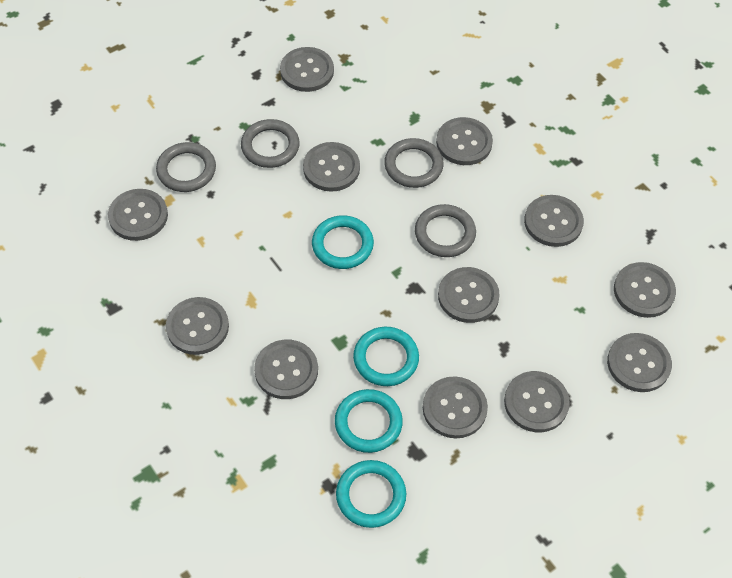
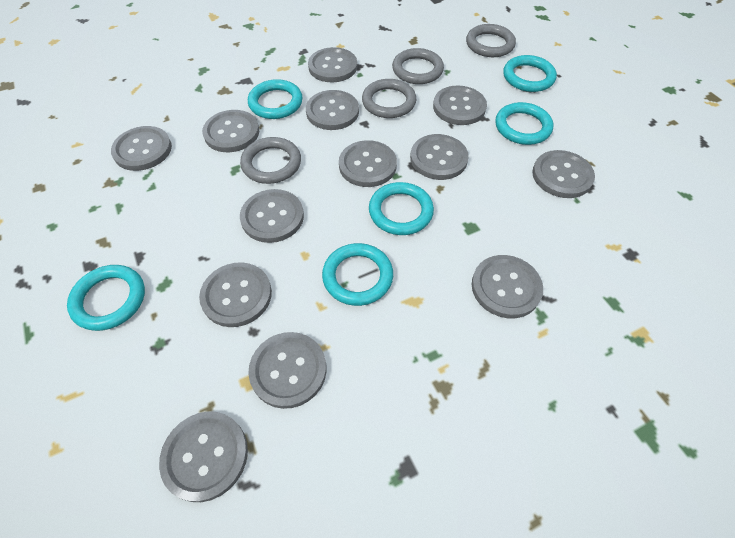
grey button: [108,189,168,241] [166,297,229,355] [254,339,318,399] [280,47,334,92] [303,142,360,192] [423,376,488,439] [436,117,493,165] [438,267,500,323] [504,371,570,432] [524,195,584,247] [607,333,672,392] [614,262,676,318] = 12 -> [111,126,172,171] [159,411,248,502] [199,262,272,327] [202,110,259,152] [240,189,304,243] [248,332,327,409] [306,90,359,130] [308,47,357,82] [339,140,397,187] [410,134,469,180] [433,85,487,125] [471,255,543,318] [532,150,595,198] = 13
turquoise ring: [312,215,374,269] [335,389,403,453] [336,460,406,528] [353,327,419,386] = 4 -> [67,265,145,331] [248,79,303,119] [322,243,393,306] [369,182,434,235] [495,102,553,145] [504,55,557,92] = 6

